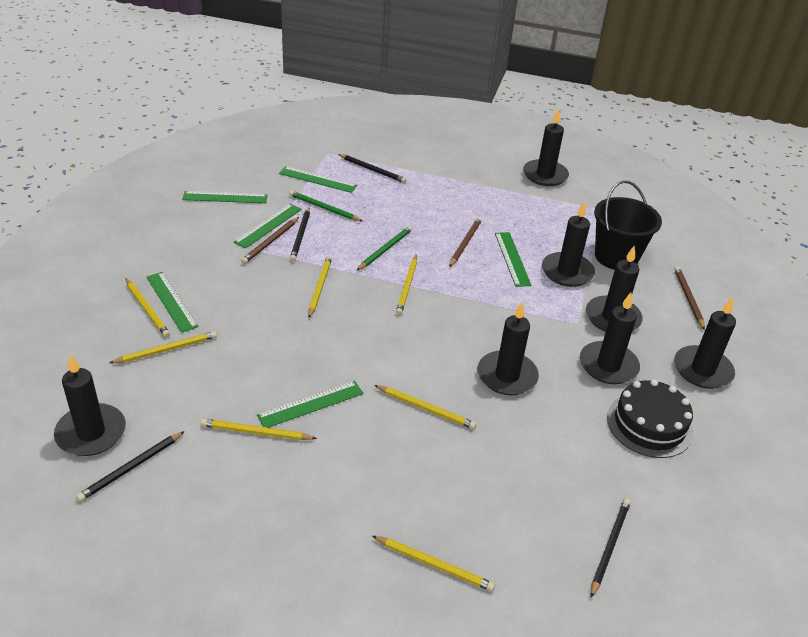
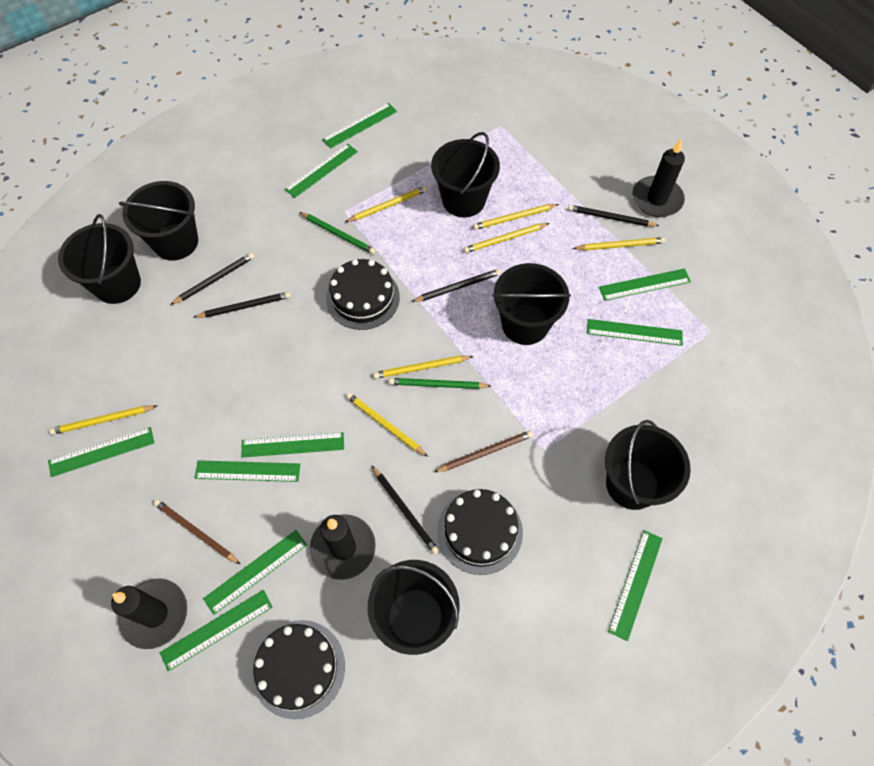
black bucket: [594,180,662,270] = 1 -> [58,214,141,304] [119,181,198,261] [368,560,460,655] [431,132,500,217] [492,263,571,345] [605,420,691,510] = 6
black cake: [607,379,693,458] = 1 -> [252,620,345,719] [326,259,400,330] [437,489,523,575] = 3
black candle: [54,354,126,456] [477,302,539,395] [523,109,569,186] [542,201,595,287] [580,292,640,384] [586,245,643,332] [674,297,736,389] = 7 -> [111,579,187,649] [310,514,376,580] [632,138,685,217] = 3
black pencil: [76,431,185,502] [290,207,310,262] [338,154,407,183] [591,498,631,598] = 4 -> [170,253,254,305] [194,292,291,318] [371,465,439,554] [411,269,501,302] [568,205,659,226] = 5
brown pencil: [241,217,299,264] [449,217,482,267] [674,267,705,330] = 3 -> [153,499,241,565] [434,431,533,472] = 2
green ruler: [146,272,198,333] [182,191,268,203] [234,204,302,248] [257,381,364,428] [279,166,357,193] [495,232,531,287] = 6 -> [48,427,154,477] [160,590,273,671] [195,460,300,482] [203,530,307,615] [241,432,344,457] [285,143,358,198] [322,103,397,149] [587,319,683,346] [599,268,691,301] [608,530,663,641] = 10

